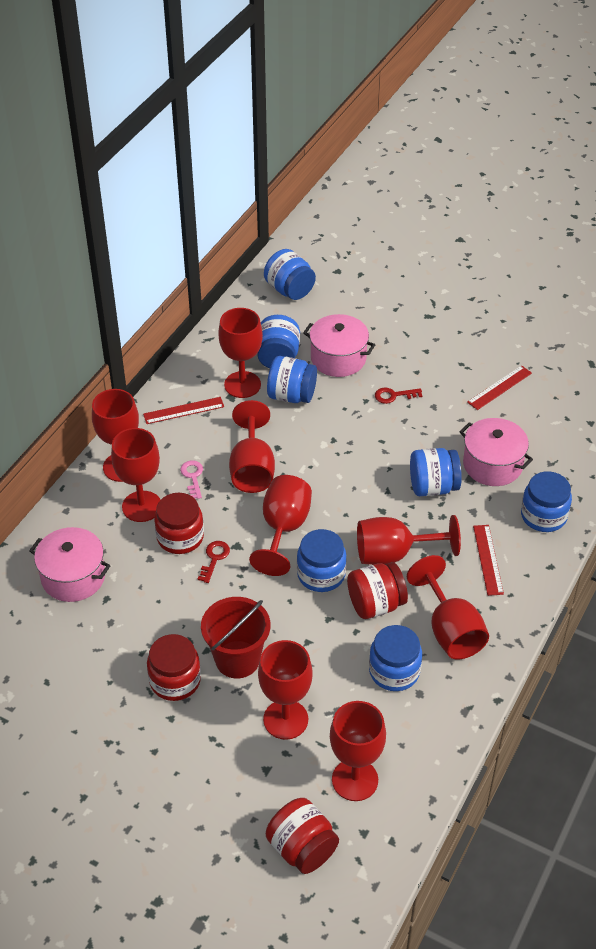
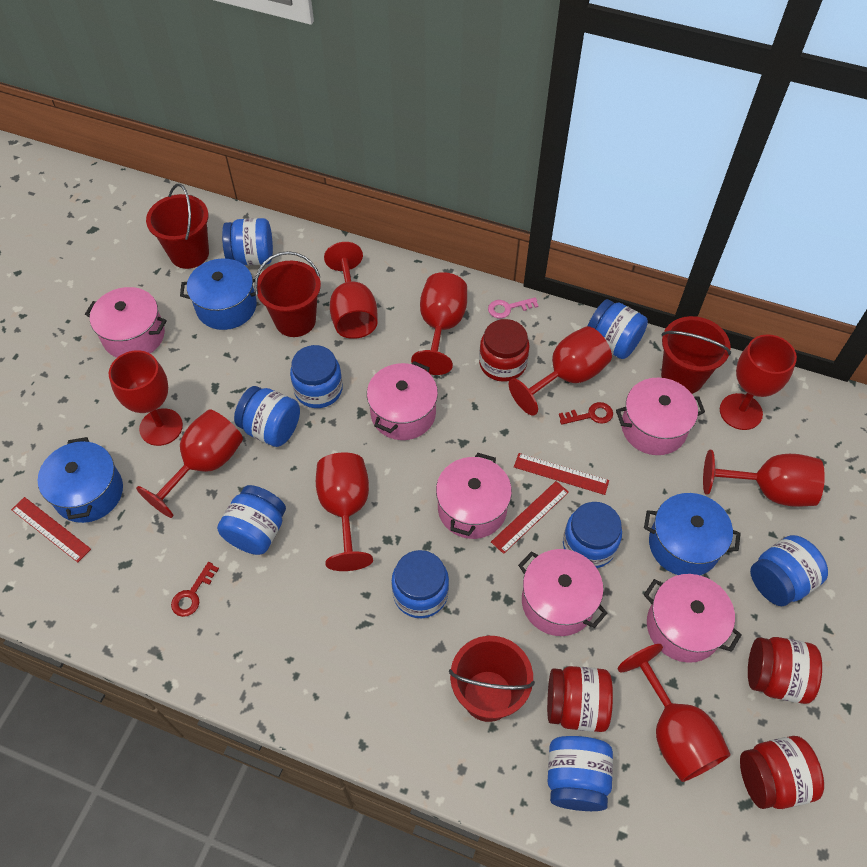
blue jar: [258,315,300,368] [264,249,316,300] [267,356,317,403] [297,529,347,592] [369,625,422,691] [410,448,462,496] [521,471,572,532] = 7 -> [217,485,286,555] [222,218,273,265] [234,386,300,447] [290,345,343,408] [392,550,449,618] [548,736,613,811] [563,502,622,568] [588,299,648,359] [750,535,828,606] = 9
blue pot: none = 0 -> [38,437,123,523] [180,258,257,330] [644,493,741,575] = 3
pink pot: [29,527,111,602] [303,314,375,377] [460,418,533,486] = 3 -> [85,287,167,358] [367,361,438,440] [436,453,512,539] [518,549,607,636] [616,378,705,455] [644,574,742,663] = 6
red bucket: [201,597,270,678] = 1 -> [146,184,209,269] [254,251,321,337] [449,636,535,722] [661,316,731,394] = 4

